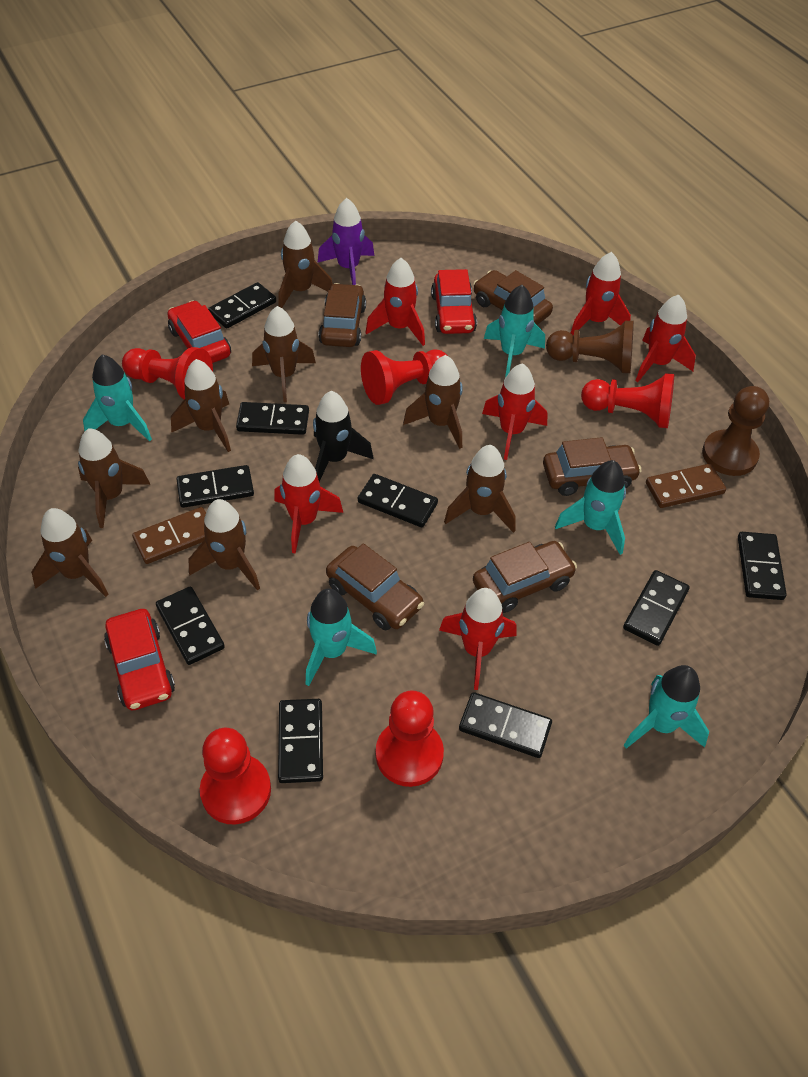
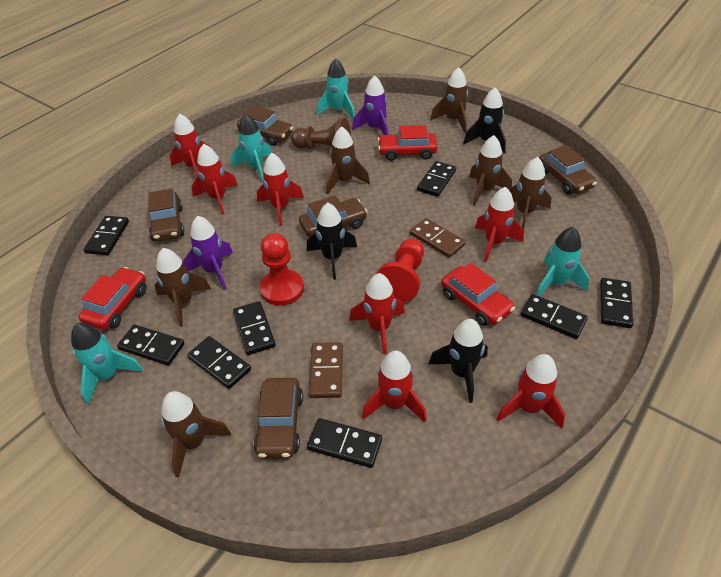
black domino: [156,587,225,665] [177,465,254,508] [208,282,276,329] [236,402,309,435] [278,699,323,783] [358,474,438,527] [459,692,552,758] [623,570,690,646] [738,532,787,600] = 9 -> [84,216,129,255] [117,325,185,366] [187,336,251,389] [233,301,276,355] [307,418,382,468] [417,161,456,197] [521,294,588,339] [600,278,634,328] = 8
black rocket: [313,391,373,482] = 1 -> [307,203,357,279] [429,319,488,403] [463,87,506,153] = 3
brown pawn: [546,321,634,373] [702,386,769,476] = 2 -> [291,118,351,149] = 1
brown rocket: [31,508,109,597] [78,428,151,528] [171,359,231,452] [189,499,260,591] [252,306,316,402] [279,220,333,308] [403,355,463,449] [444,445,516,533] = 8 -> [155,248,211,327] [161,391,231,478] [326,126,370,194] [430,67,468,133] [469,135,512,206] [508,157,552,230] = 6
purple rocket: [318,198,374,285] = 1 -> [183,216,233,290] [352,75,388,135] = 2
red pawn: [122,347,213,399] [200,728,271,824] [361,349,448,405] [376,690,444,787] [581,373,674,428] = 5 -> [260,233,304,306] [377,239,424,303] = 2
red rocket: [274,454,343,554] [365,258,425,346] [439,588,517,690] [482,363,547,460] [571,252,631,335] [635,295,696,382] = 6 -> [170,114,210,177] [191,144,238,215] [257,153,304,226] [349,273,405,354] [362,351,427,422] [475,187,524,262] [497,354,565,428] = 7
turquoise rocket: [83,354,152,441] [306,589,377,686] [484,285,545,378] [555,460,626,555] [623,665,709,749] = 5 -> [71,323,143,404] [231,113,272,182] [317,58,355,118] [536,226,589,296] = 4

